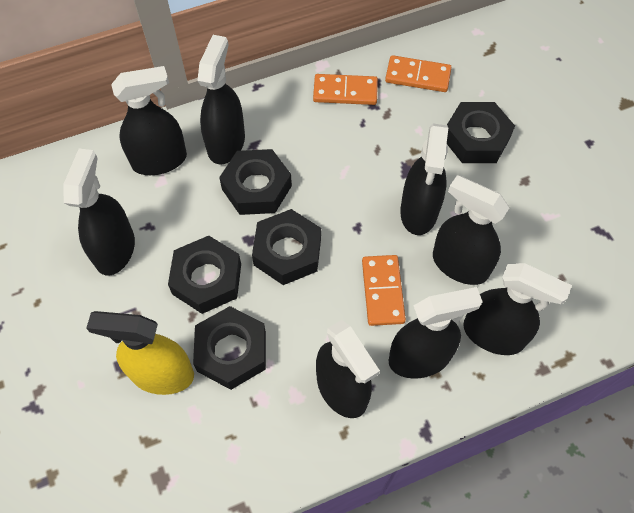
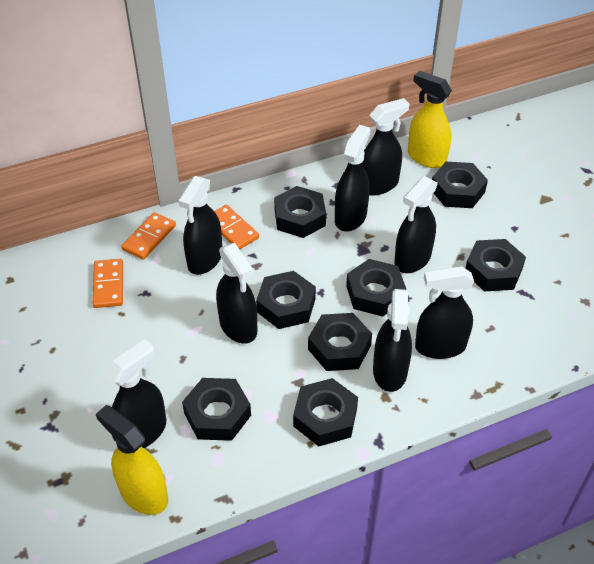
black nut: [168,236,241,314] [193,306,266,390] [219,149,292,215] [252,209,321,285] [447,102,515,163] = 5 -> [182,378,251,441] [256,271,316,329] [274,186,326,238] [293,378,358,446] [308,313,372,371] [346,259,406,317] [432,162,488,208] [465,239,526,292] = 8
yellow spray bottle: [87,311,194,395] = 1 -> [96,405,168,515] [408,71,452,168] = 2

